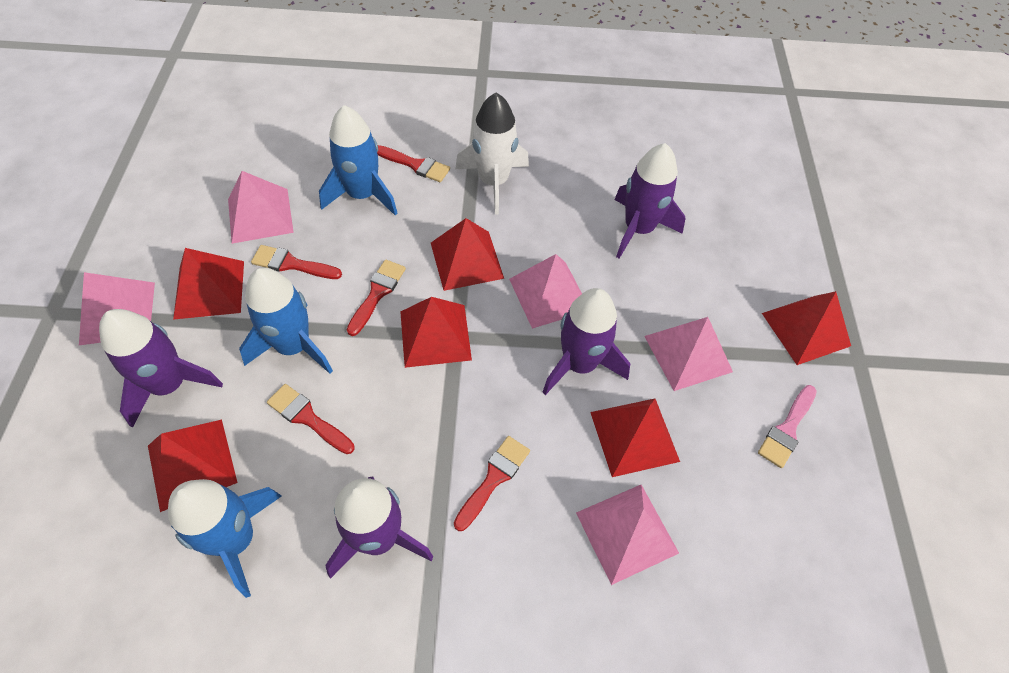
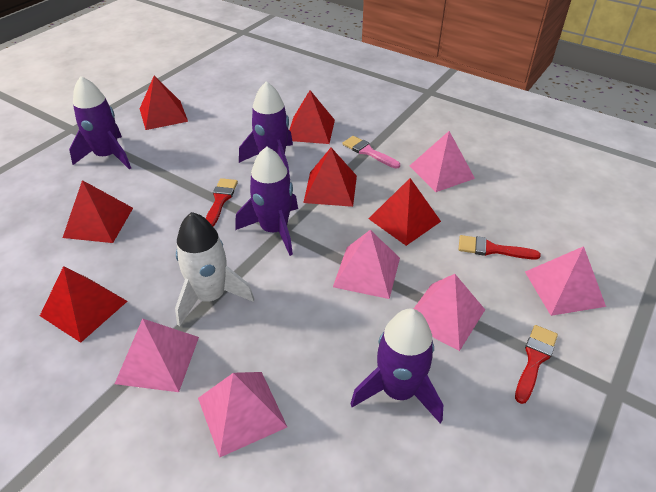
blue rocket: [168,479,282,598] [239,267,333,374] [319,105,398,216] = 3 -> none = 0
pink pyramid: [79,272,155,345] [228,171,294,244] [509,254,582,329] [576,485,679,585] [644,317,733,391] = 5 -> [115,318,199,392] [198,372,287,457] [333,230,400,299] [410,131,475,192] [414,274,485,351] [525,246,606,316] = 6
red brush: [251,245,342,279] [267,384,355,454] [347,260,406,336] [377,145,450,182] [454,436,530,531] = 5 -> [206,178,238,227] [459,235,541,259] [515,325,558,404] = 3

